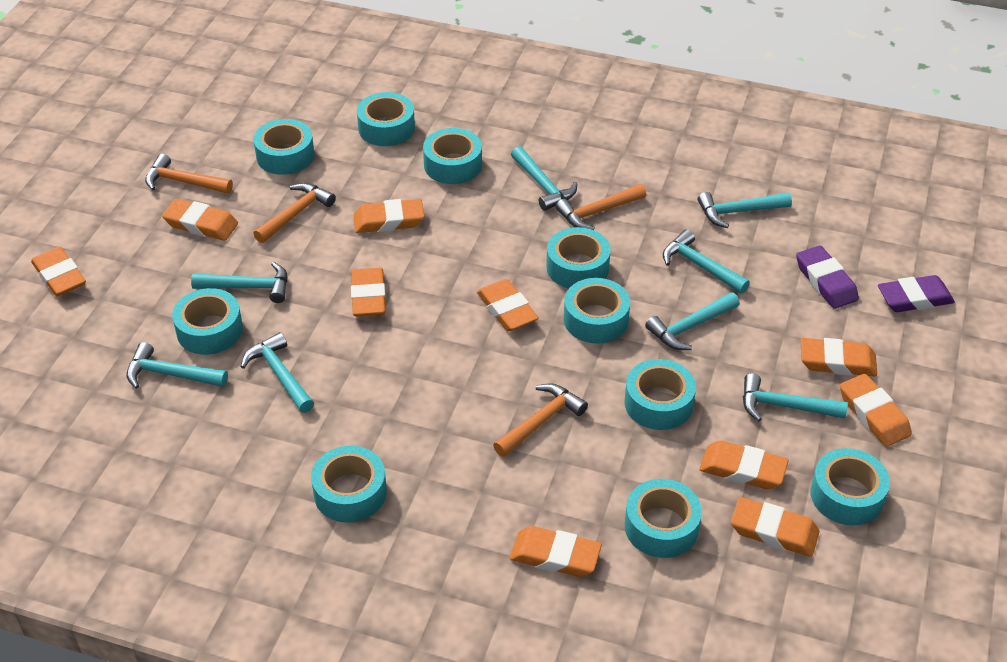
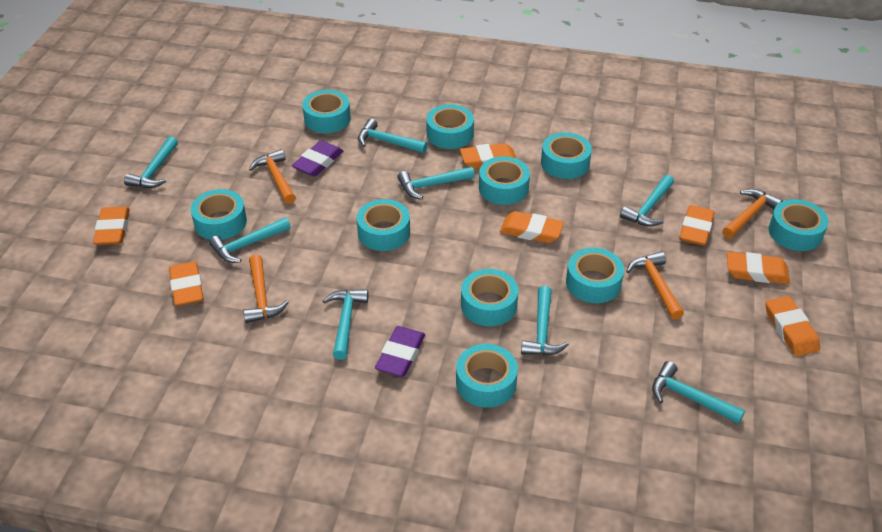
orange eraser: [31,247,86,296] [162,198,238,241] [351,268,386,316] [353,199,424,233] [477,279,539,331] [510,526,602,577] [700,440,789,489] [731,497,820,557] [801,338,877,376] [840,374,912,447] = 10 -> [93,206,130,245] [169,261,204,306] [460,143,517,169] [500,211,564,243] [680,205,715,246] [727,252,790,284] [765,296,820,356] = 7

